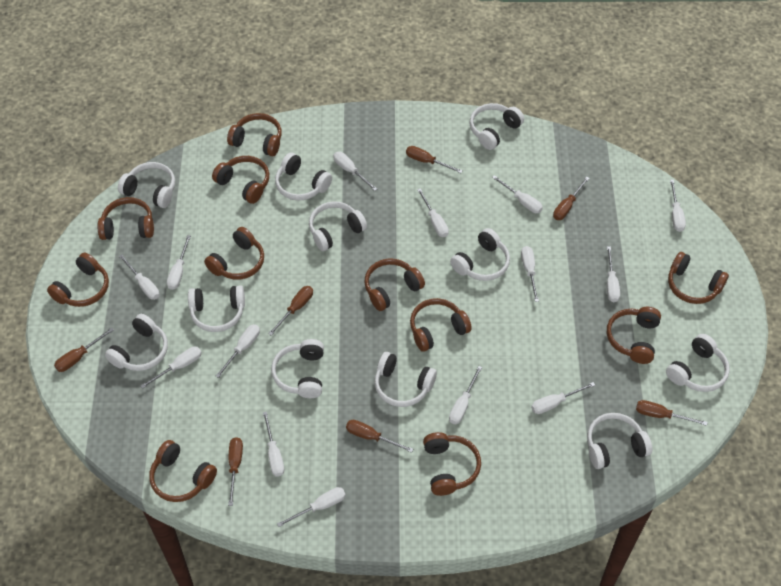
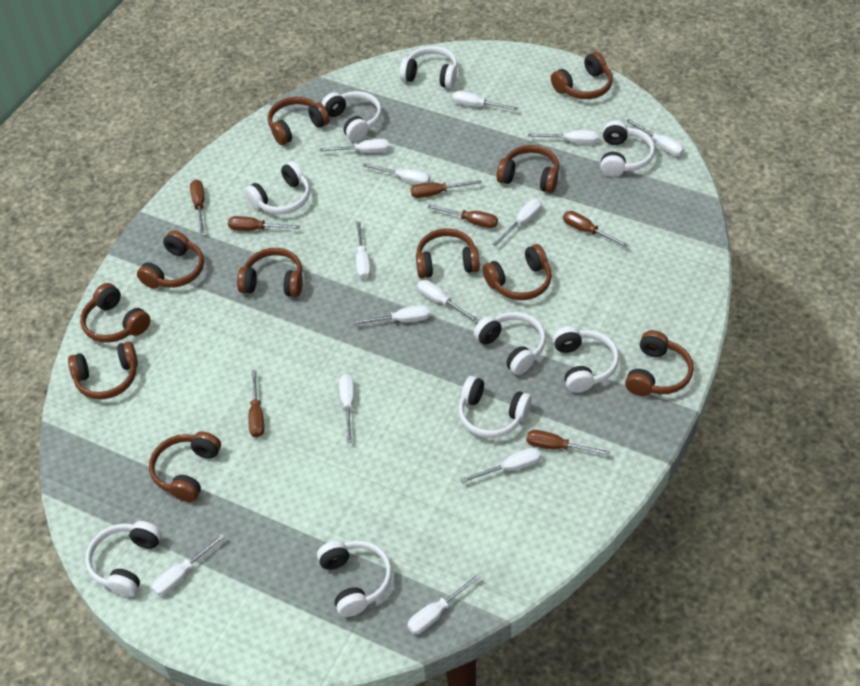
white headphones: [105,314,168,371] [118,162,175,208] [188,285,245,332] [271,339,324,398] [275,153,332,200] [309,201,367,251] [375,352,437,407] [450,228,510,281] [470,103,524,150] [587,413,652,469] [666,334,730,392] = 11 -> [85,521,162,597] [245,161,310,215] [317,541,392,617] [322,91,382,141] [399,46,458,88] [459,376,532,438] [474,312,546,375] [553,326,619,393] [600,120,655,177] = 9
white screwdriver: [119,254,160,300] [140,346,202,389] [167,235,191,290] [216,324,260,378] [263,412,284,477] [277,487,346,527] [333,152,377,191] [417,188,449,237] [449,366,482,424] [492,175,543,213] [521,246,539,302] [531,382,595,414] [607,246,620,302] [670,180,686,232] = 14 -> [152,534,225,596] [320,139,389,153] [339,374,354,443] [353,305,430,325] [356,222,371,279] [363,163,430,184] [407,573,481,634] [417,280,479,323] [452,91,518,111] [461,447,541,483] [493,199,542,246] [528,130,598,144] [626,119,684,156] = 13

